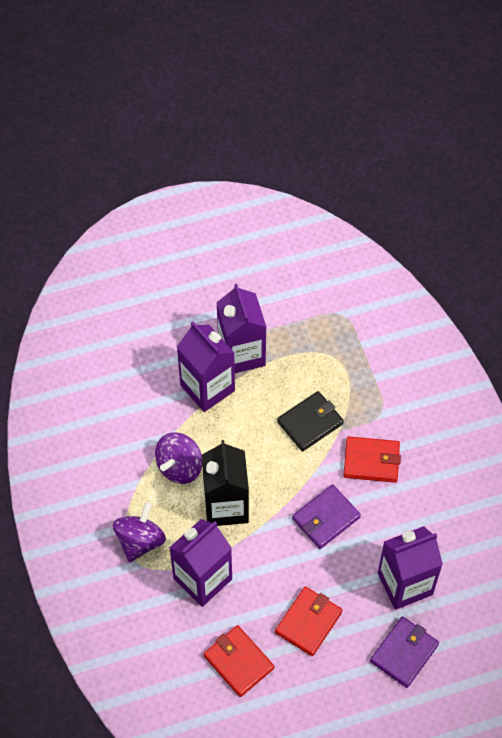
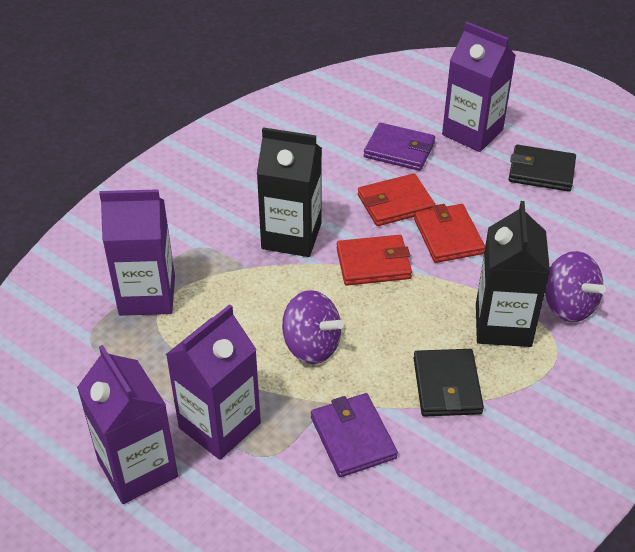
black carton: [202,440,249,526] = 1 -> [257,127,322,257] [476,201,550,347] = 2
black wallet: [277,391,344,451] = 1 -> [414,349,484,417] [508,145,576,192] = 2

